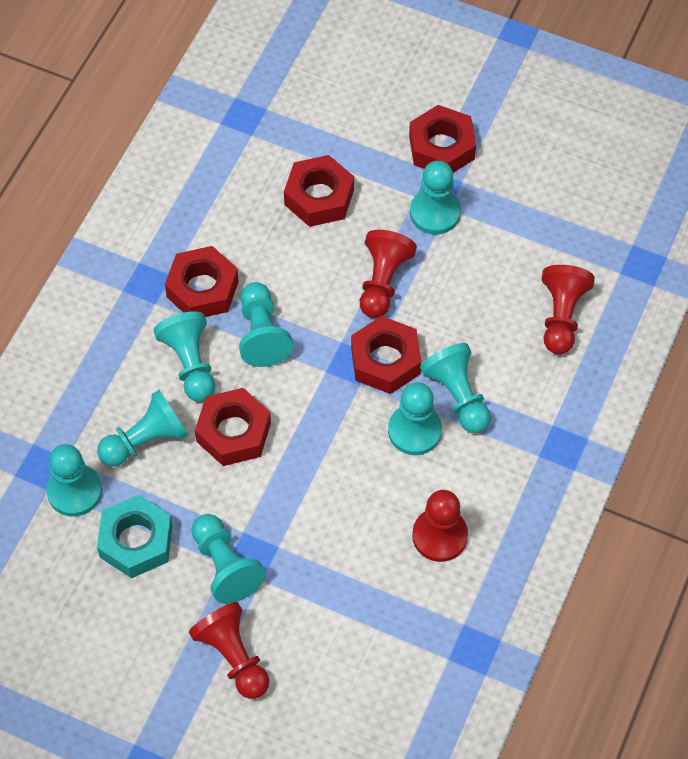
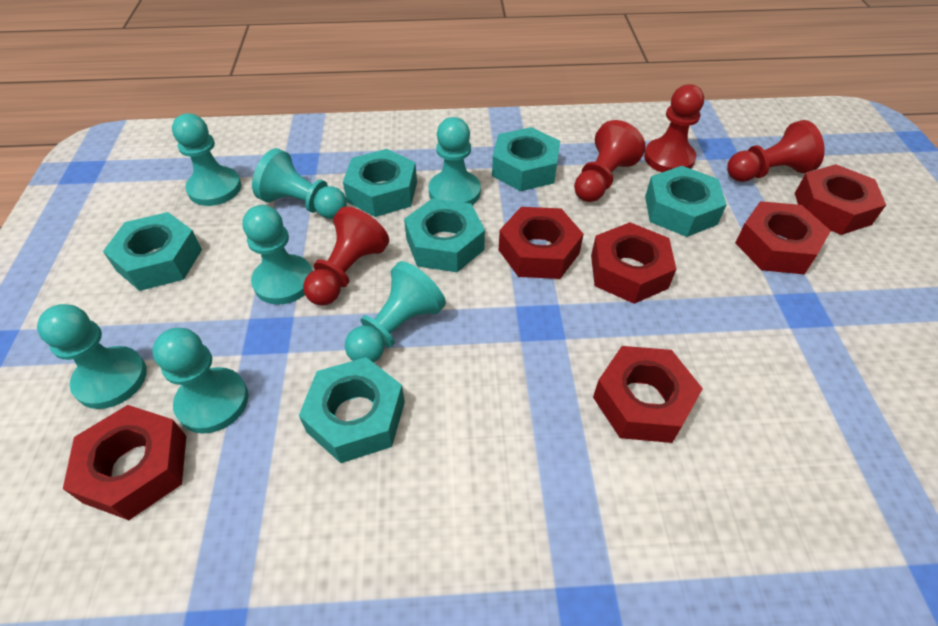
red nut: [165,246,239,317] [195,388,271,466] [284,155,354,227] [351,316,421,394] [409,105,476,173] = 5 -> [63,405,186,520] [499,207,584,279] [591,222,676,304] [593,346,703,443] [735,201,831,274] [795,164,886,235] = 6
turquoise nut: [97,495,173,578] = 1 -> [103,212,202,291] [299,357,405,463] [343,149,417,217] [404,198,485,272] [492,127,560,191] [645,166,727,237] = 6
turquoise pawn: [46,444,102,517] [97,390,188,467] [154,311,215,402] [191,514,266,604] [239,282,293,367] [388,382,442,455] [410,161,461,235] [420,343,491,433] = 8 -> [37,304,147,409] [152,328,248,433] [172,113,241,206] [242,205,312,305] [252,148,347,219] [345,261,446,363] [429,117,481,205] = 7

